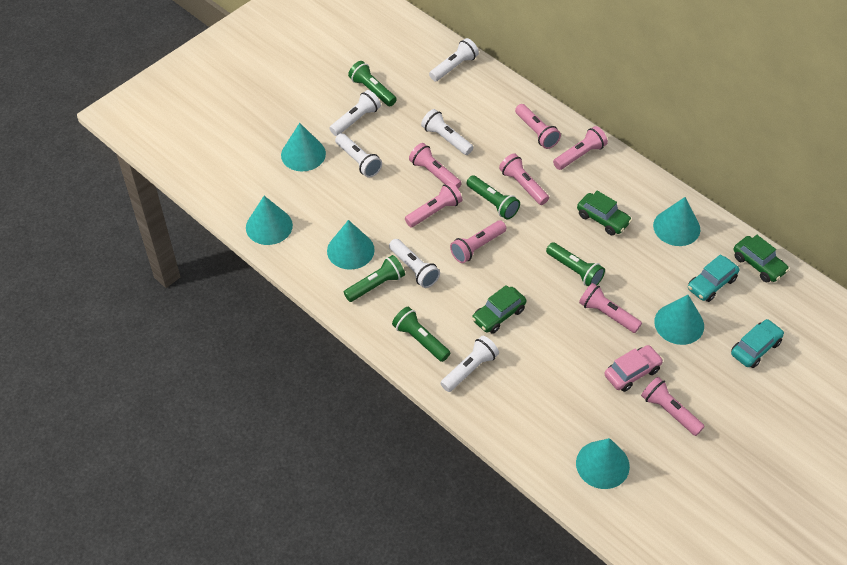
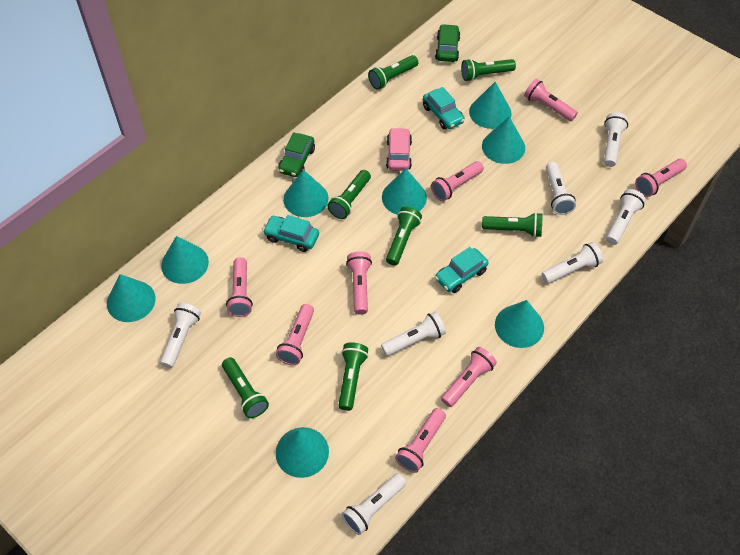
green car: [472,285,526,334] [577,190,632,236] [734,235,789,283] = 3 -> [278,132,315,177] [435,24,460,62] = 2
green flashlight: [344,255,405,302] [348,61,397,106] [392,307,450,362] [466,175,520,220] [546,242,605,287] = 5 -> [222,357,269,418] [327,170,371,219] [338,342,368,411] [368,55,418,90] [386,207,422,266] [461,59,516,81] [482,212,542,237] = 7
turquoise car: [688,254,739,302] [731,319,784,368] = 2 -> [263,215,319,252] [423,87,465,130] [435,247,489,293] = 3
turquoise cone: [246,196,293,245] [281,123,326,171] [327,220,375,270] [576,438,630,489] [653,197,700,246] [654,295,704,345] = 6 -> [107,274,156,322] [161,236,209,284] [276,427,329,478] [283,170,329,217] [382,168,427,214] [469,82,512,129] [482,117,525,164] [495,300,544,348] = 8
white flashlight: [330,90,381,136] [335,133,382,178] [389,239,440,288] [421,109,473,155] [429,38,479,81] [440,336,499,392] = 6 -> [160,303,201,368] [342,473,406,535] [381,312,446,356] [541,242,603,284] [546,162,576,215] [604,112,628,167] [606,189,646,245] = 7

